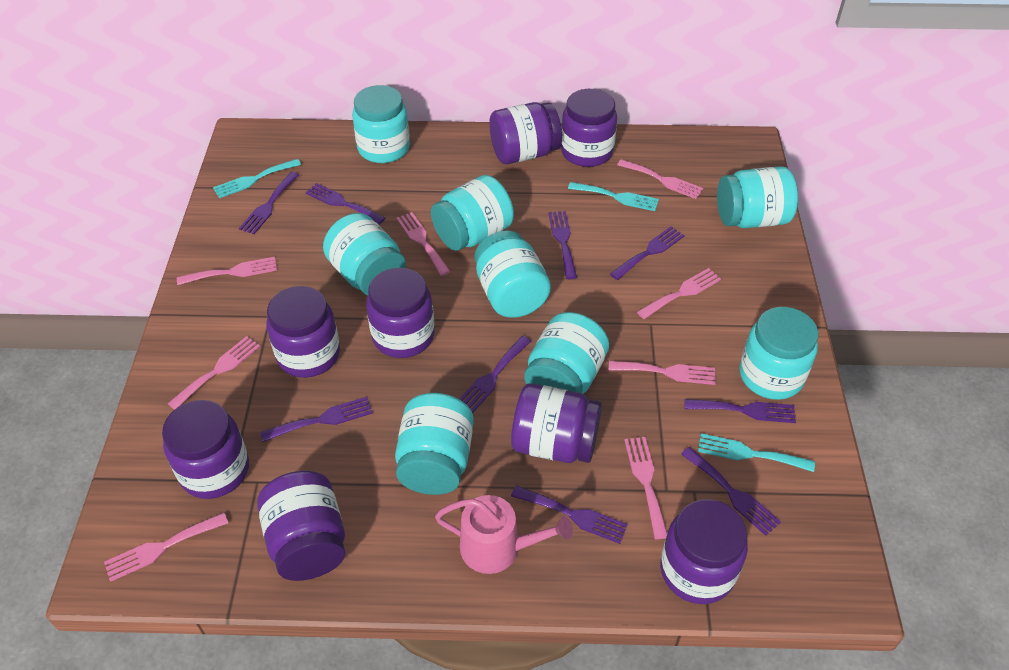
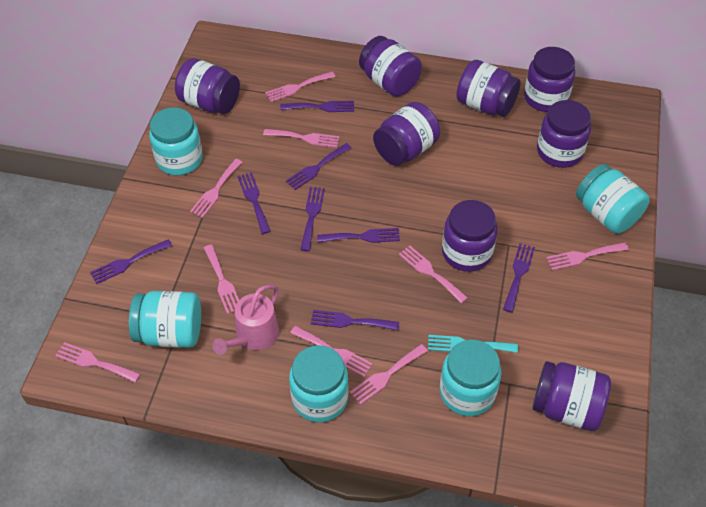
pink fork: [104,513,228,582] [168,336,260,410] [177,257,277,285] [396,212,451,276] [609,361,716,385] [617,159,703,199] [624,437,667,539] [637,268,721,319] = 8 -> [55,342,140,383] [190,159,242,218] [204,244,239,314] [263,129,340,148] [265,72,335,102] [290,326,373,377] [350,344,428,405] [399,246,468,303] [546,242,629,270] = 9
purple fork: [239,172,299,234] [260,397,373,442] [305,183,385,224] [459,336,531,413] [511,485,628,544] [548,211,577,279] [610,226,685,280] [681,447,781,536] [684,399,796,423] = 9 -> [90,239,172,284] [238,172,271,234] [280,101,354,112] [286,143,351,190] [300,187,325,251] [311,310,399,331] [317,228,400,243] [503,243,535,313] = 8
turquoise fork: [213,159,301,198] [568,182,659,211] [698,433,815,472] = 3 -> [428,335,518,353] = 1
turquoise jar: [323,213,406,295] [352,85,410,163] [395,393,474,495] [431,175,514,251] [474,231,551,318] [524,312,609,394] [717,166,798,228] [740,307,818,400] = 8 -> [129,291,201,348] [149,107,203,175] [289,345,349,422] [440,340,501,416] [576,164,649,234] = 5

